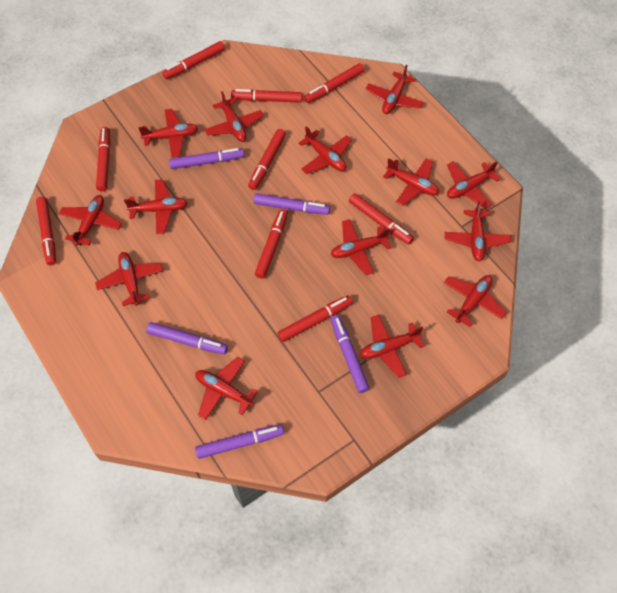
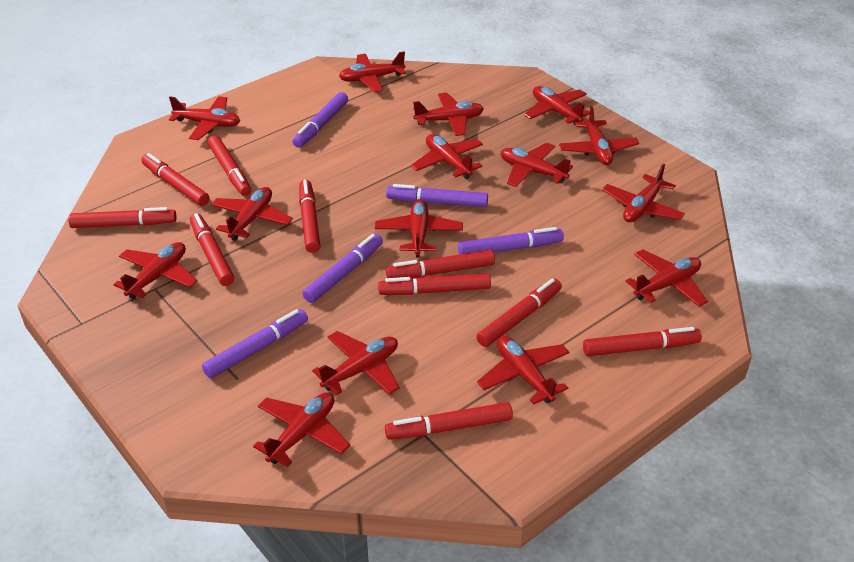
red marker: [36,197,56,265] [96,127,110,192] [162,41,225,79] [231,89,303,103] [248,129,286,190] [255,209,288,279] [277,295,353,342] [304,63,364,103] [349,193,414,244] = 9 -> [68,207,177,228] [141,153,209,206] [190,213,234,286] [208,135,251,196] [299,180,320,253] [378,273,491,295] [385,402,513,440] [386,250,495,278] [476,278,562,347] [583,327,702,356] = 10
red plane: [59,195,122,246] [95,252,163,306] [124,179,187,234] [138,109,198,158] [195,357,258,420] [204,91,264,142] [298,126,352,174] [331,219,391,275] [360,315,424,378] [366,65,424,114] [383,158,439,206] [444,275,507,327] [445,201,511,261] [447,161,501,209] = 14 -> [114,242,198,299] [169,96,240,140] [211,187,293,241] [253,392,350,467] [312,331,400,395] [339,51,406,92] [375,199,463,257] [411,134,483,179] [413,93,484,136] [477,336,569,405] [501,142,573,187] [524,86,590,126] [559,106,639,165] [602,164,685,222] [625,250,708,307] = 15

